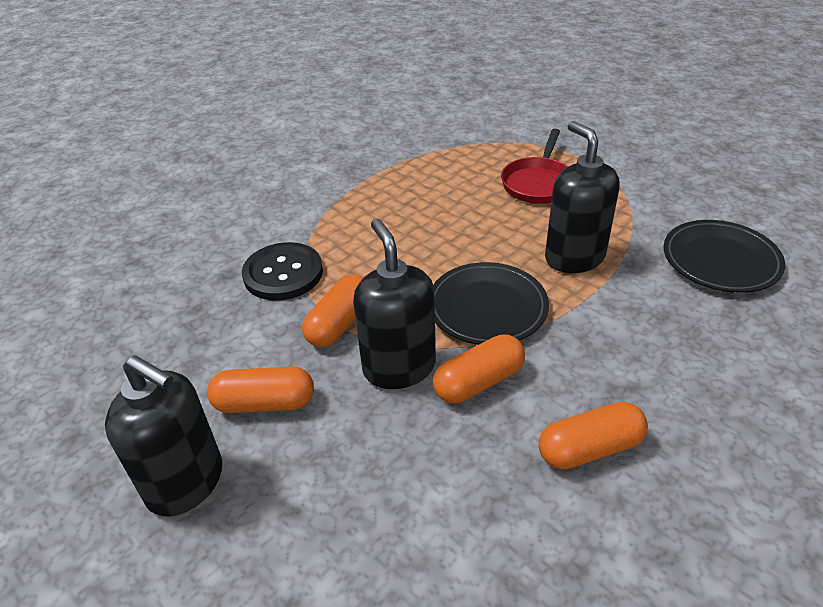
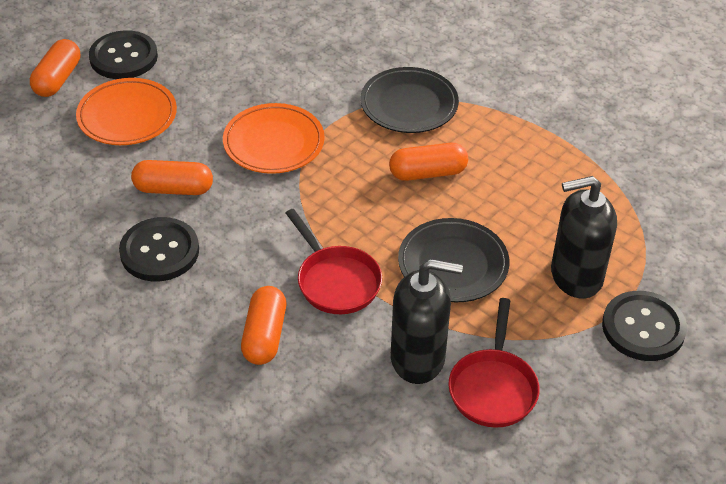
black button: [242,242,323,300] = 1 -> [89,30,158,79] [119,217,199,281] [602,291,687,361] = 3
black soap dispenser: [105,356,222,517] [353,219,436,389] [545,121,619,273] = 3 -> [391,259,463,384] [551,176,617,299] = 2
orange plate: none = 0 -> [76,78,177,145] [223,103,325,174] = 2
red pan: [501,129,568,204] = 1 -> [286,209,382,314] [448,298,540,428] = 2

